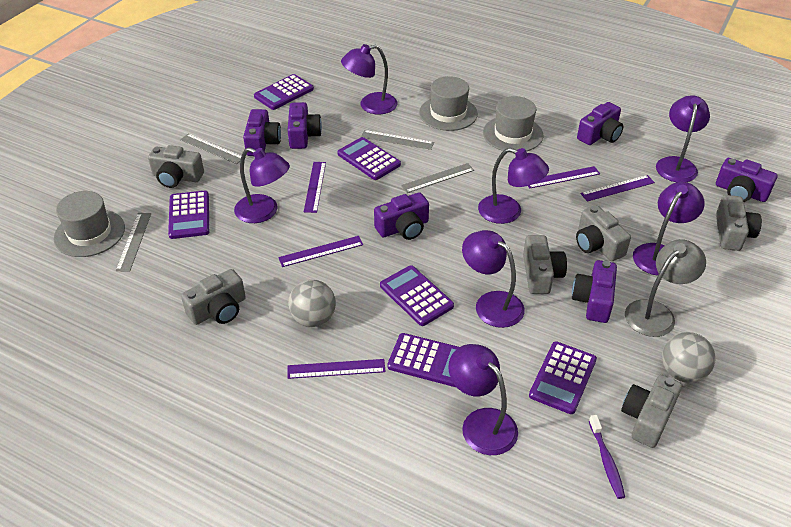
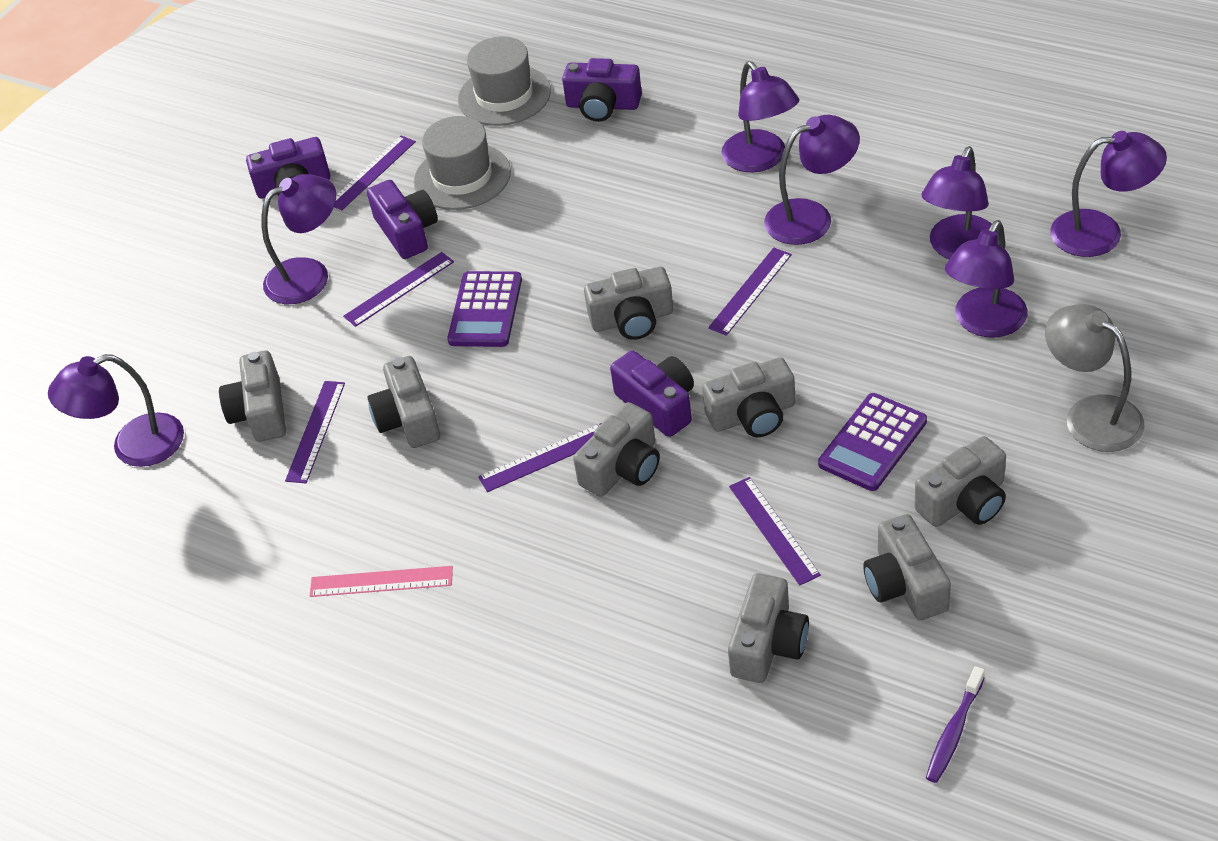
grey ball: [288,280,336,327] [662,332,716,383] = 2 -> none = 0
grey camera: [148,145,204,188] [181,269,246,325] [523,235,567,294] [576,205,631,261] [621,374,682,448] [716,195,762,251] = 6 -> [219,350,286,442] [368,356,440,448] [573,402,660,497] [584,267,673,340] [702,357,796,437] [728,573,809,683] [863,514,951,620] [915,436,1006,527] = 8
grey hat: [54,191,125,257] [419,76,478,131] [483,96,544,151] = 3 -> [414,116,511,210] [458,37,551,126] = 2
grey ruler: [116,213,151,272] [180,133,241,164] [361,130,434,150] [401,163,474,193] = 4 -> none = 0
pink ruler: none = 0 -> [309,566,453,597] = 1
purple calculator: [168,191,209,239] [254,74,314,110] [337,137,401,180] [380,265,454,326] [387,333,459,387] [529,341,597,414] = 6 -> [447,271,522,347] [818,393,927,491] = 2
purple camera: [243,109,281,156] [288,102,322,149] [374,192,429,240] [572,260,617,323] [577,102,623,145] [716,158,777,202] = 6 -> [246,137,330,199] [367,180,438,259] [562,58,642,122] [610,350,694,437] = 4
purple ruler: [278,236,363,267] [287,359,386,379] [304,162,326,213] [528,166,600,189] [580,175,655,202] = 5 -> [285,381,345,483] [334,136,416,210] [343,252,454,327] [478,423,602,492] [708,248,792,336] [729,477,821,586] = 6

